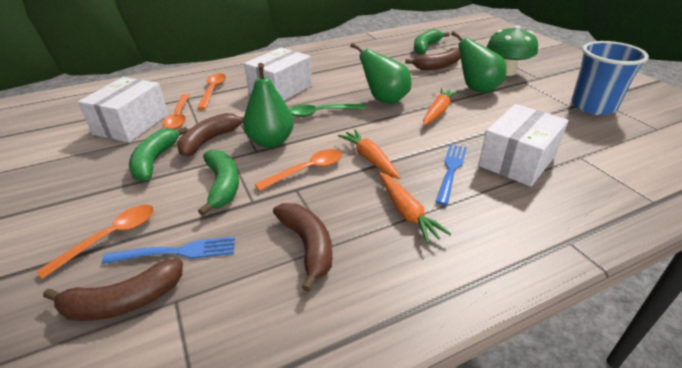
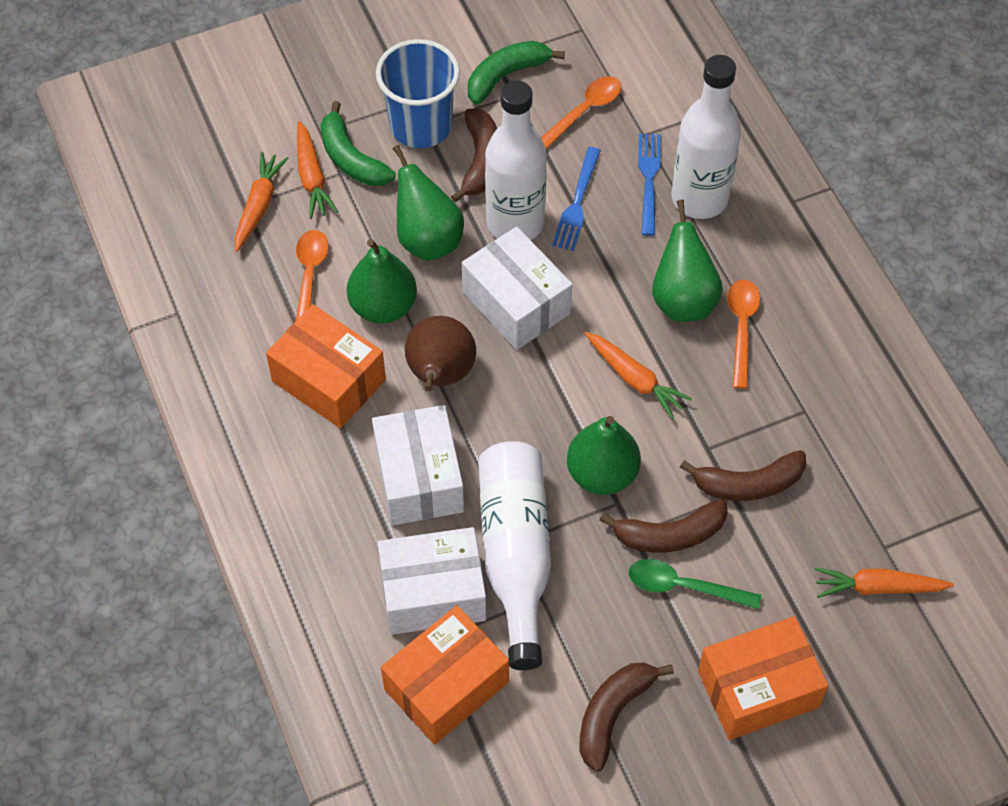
brown pear: none = 0 -> [405,316,476,391] = 1
green banana: [129,127,188,182] [198,150,239,216] [414,29,450,54] = 3 -> [320,101,396,186] [468,41,565,105] = 2
green mushroom: [487,25,538,76] = 1 -> none = 0
green pear: [243,63,294,148] [350,43,412,104] [451,31,507,93] = 3 -> [347,239,417,324] [393,145,464,261] [567,416,641,495] [652,200,723,322] = 4
orange box: none = 0 -> [266,305,386,428] [381,605,509,745] [698,616,829,740] = 3
orange carrot: [338,129,401,179] [379,172,451,244] [423,88,459,125] = 3 -> [234,152,289,252] [297,121,338,219] [585,332,692,419] [815,567,954,598] = 4
orange spoon: [36,205,154,279] [163,94,190,129] [197,73,226,110] [255,149,342,191] = 4 -> [296,230,329,321] [541,76,621,149] [727,279,760,389] = 3
white bottle: none = 0 -> [478,441,551,670] [485,80,547,240] [672,55,741,219] = 3

